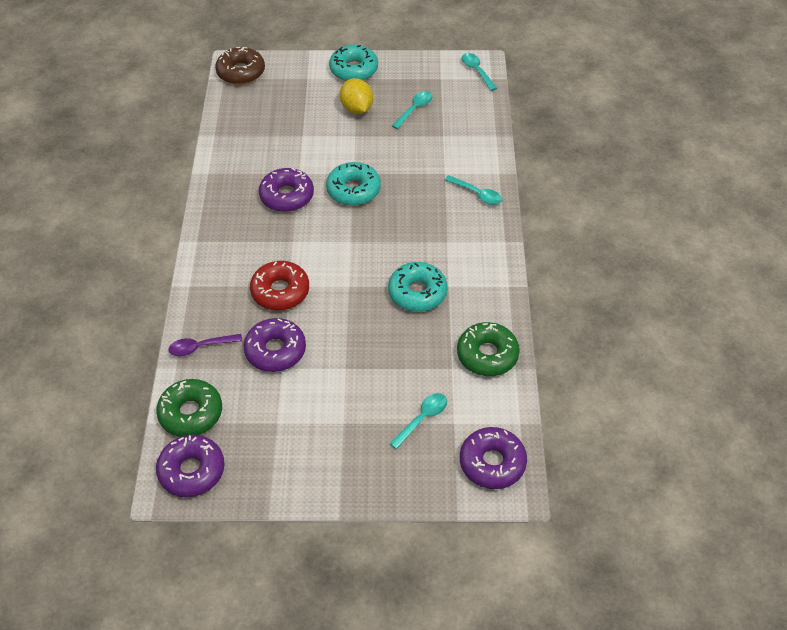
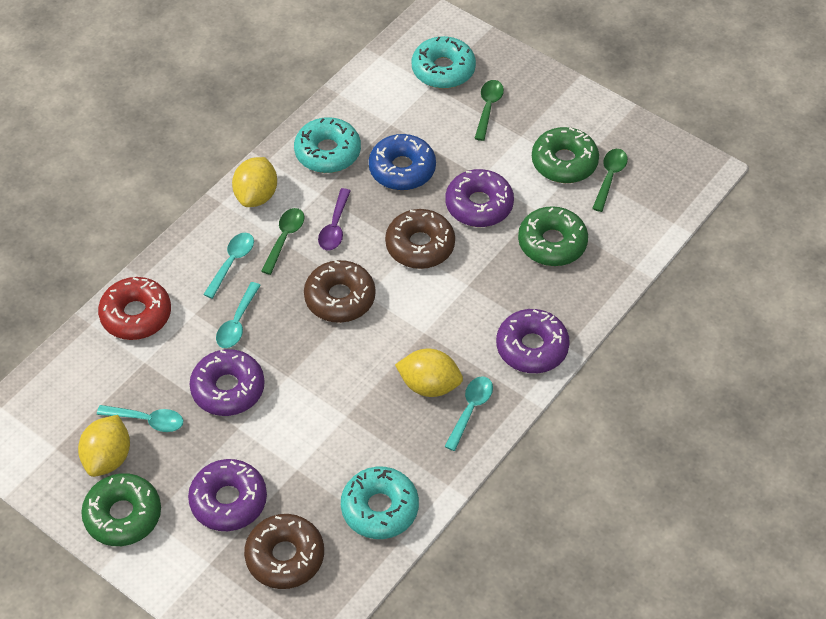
blue donut: none = 0 -> [369,134,436,191] = 1
brown donut: [215,47,265,85] = 1 -> [244,514,324,589] [304,260,376,323] [385,209,455,269] = 3
green donut: [156,379,222,437] [457,322,520,376] = 2 -> [81,473,161,546] [518,206,588,266] [532,127,599,183] = 3
green spoon: none = 0 -> [261,208,304,275] [474,80,504,141] [592,149,628,212] = 3
yellow lemon: [340,78,373,114] = 1 -> [78,415,130,477] [232,157,277,207] [395,349,463,397] = 3

